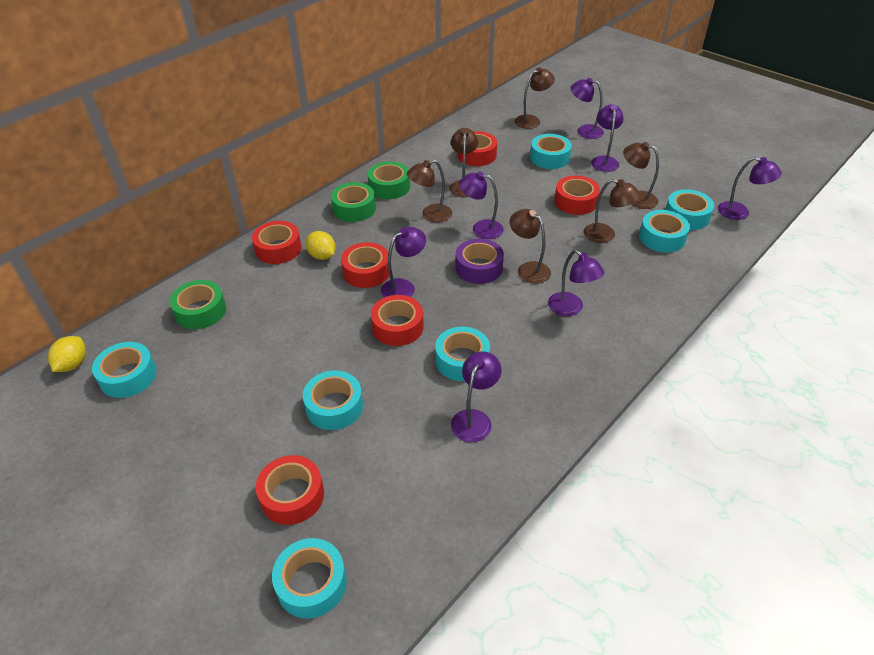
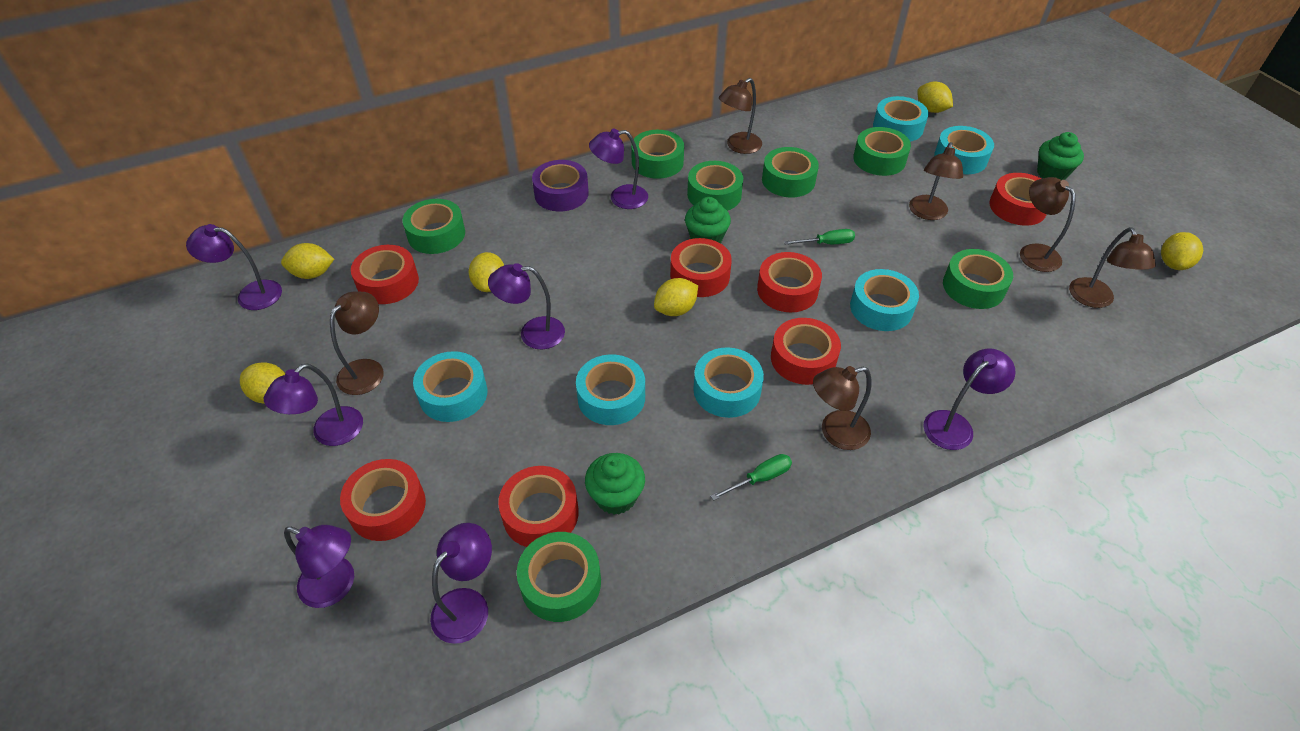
green cupcake: none = 0 -> [585,453,645,515] [685,197,731,243] [1037,132,1084,180] = 3
green screwdriver: none = 0 -> [711,454,792,501] [784,229,855,245] = 2
green tape: [169,280,226,329] [331,182,376,222] [368,161,410,199] = 3 -> [402,199,465,254] [517,532,601,622] [631,130,684,179] [687,161,743,211] [762,147,819,197] [853,127,911,176] [943,249,1013,309] = 7
red tape: [252,221,302,264] [256,455,324,525] [341,242,389,288] [371,295,424,346] [457,131,497,166] [554,176,600,215] = 6 -> [340,459,426,541] [351,245,419,304] [498,466,579,547] [670,238,732,297] [757,252,822,312] [771,318,841,385] [989,173,1047,225] = 7
turquoise tape: [92,342,157,398] [272,538,347,618] [303,371,363,430] [435,327,490,381] [530,134,572,169] [639,210,690,252] [665,189,714,230] = 7 -> [413,351,487,422] [576,354,645,425] [693,347,764,418] [850,269,919,331] [873,96,929,142] [934,126,994,174] = 6
yellow lemon: [48,336,86,372] [306,231,336,260] = 2 -> [240,362,285,404] [281,243,334,279] [469,252,504,292] [654,278,698,316] [917,81,953,113] [1161,232,1203,270] = 6

